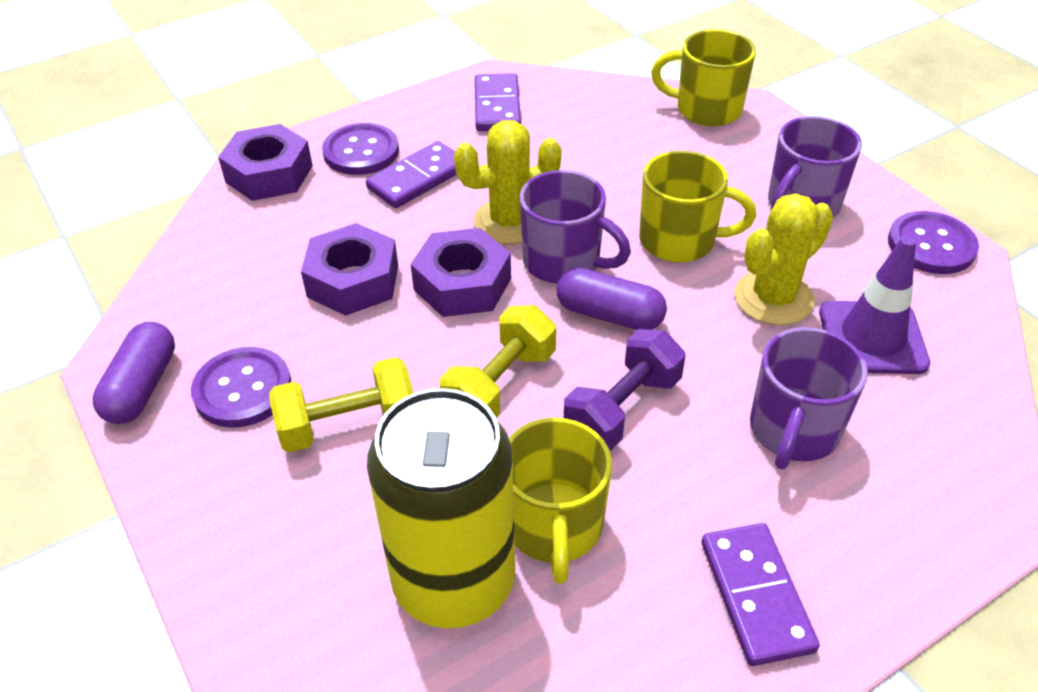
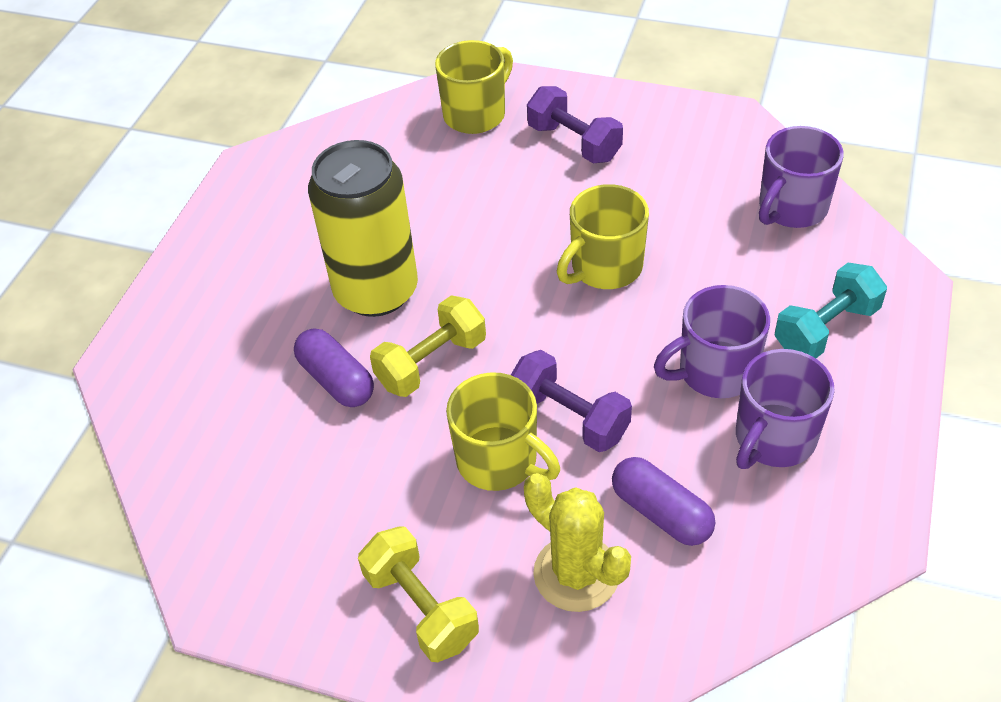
purple button: [191,347,291,428] [322,123,399,175] [888,211,979,274] = 3 -> none = 0
purple domino: [366,141,457,208] [475,73,521,131] [702,523,820,666] = 3 -> none = 0
purple dumbbell: [564,329,686,451] = 1 -> [511,350,632,452] [527,86,623,163] = 2
purple nut: [218,124,313,201] [301,223,398,316] [411,228,511,317] = 3 -> none = 0
purple traffic cone: [819,236,930,374] = 1 -> none = 0
turquoise dumbbell: none = 0 -> [775,263,887,358] = 1
yellow cactus: [454,120,562,244] [734,193,833,325] = 2 -> [524,473,631,612] = 1

